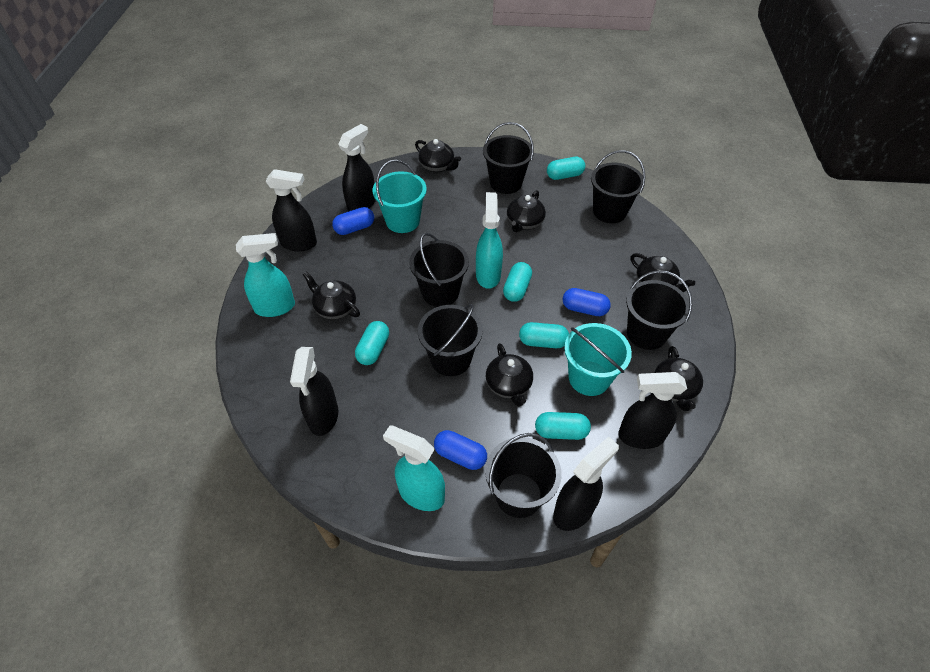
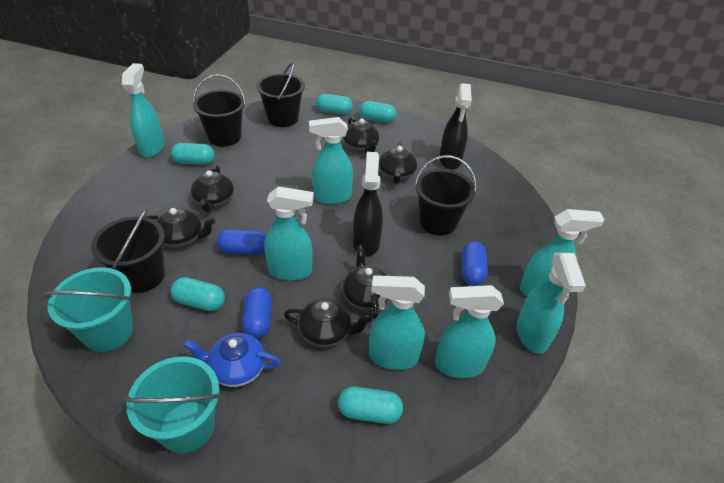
black bucket: [409,233,469,307] [418,304,483,376] [483,122,534,194] [485,433,562,518] [591,150,646,223] [626,270,693,350] = 6 -> [91,208,165,293] [193,74,246,147] [256,62,305,127] [415,155,477,236] = 4
black spray bottle: [265,169,317,251] [290,347,338,436] [338,124,376,212] [553,436,619,531] [618,372,687,449] = 5 -> [353,152,383,257] [440,83,472,170] = 2
blue teapot: none = 0 -> [184,333,281,387] = 1
turquoise spray bottle: [236,233,295,317] [383,426,445,511] [476,192,503,289] = 3 -> [122,63,165,158] [265,186,314,281] [309,117,353,204] [369,275,425,370] [435,285,504,378] [516,253,586,354] [520,209,605,296] = 7

